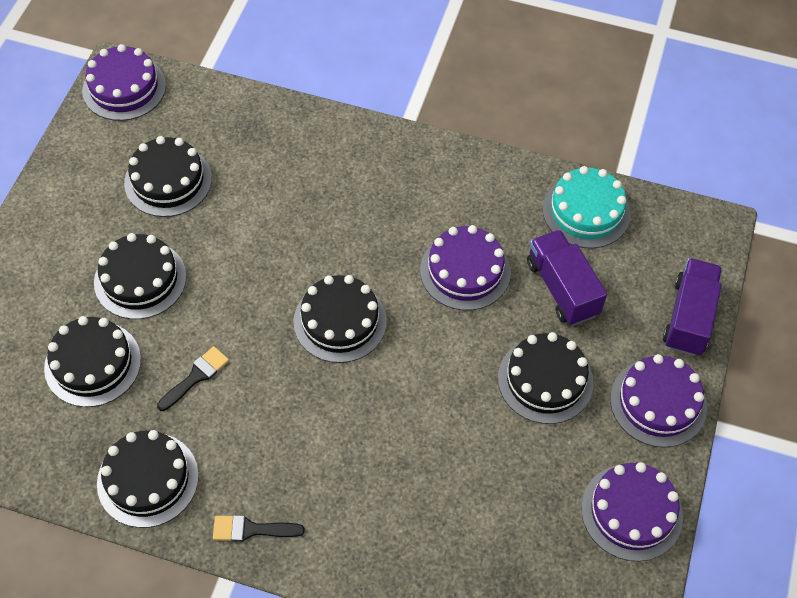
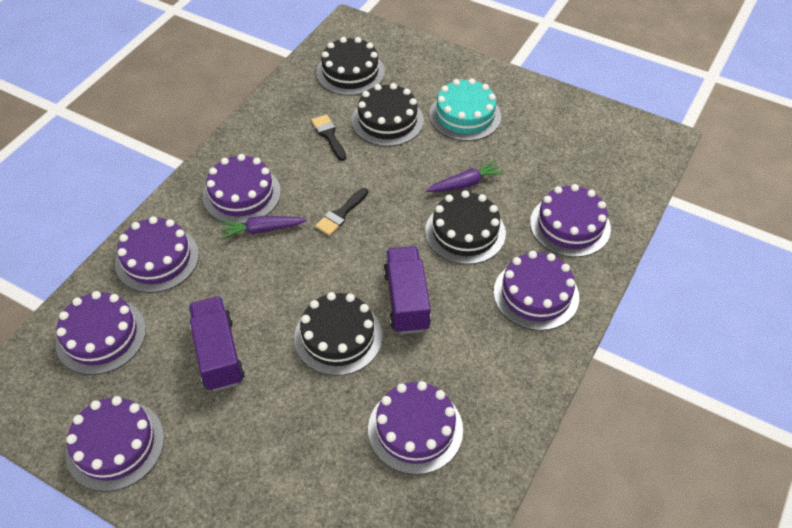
black cake: [44,316,141,407] [94,233,186,319] [97,430,199,528] [124,136,212,217] [293,275,387,363] [498,332,594,424] = 6 -> [294,292,382,376] [316,37,385,96] [352,83,424,146] [425,190,506,265] = 4
purple cake: [82,44,166,121] [420,225,511,310] [581,462,683,562] [610,354,707,448] = 4 -> [55,291,146,375] [65,396,164,492] [115,216,199,293] [203,154,281,224] [368,381,463,475] [494,251,579,331] [530,184,611,257] = 7
purple carrot: none = 0 -> [220,216,307,239] [426,160,504,192] = 2

